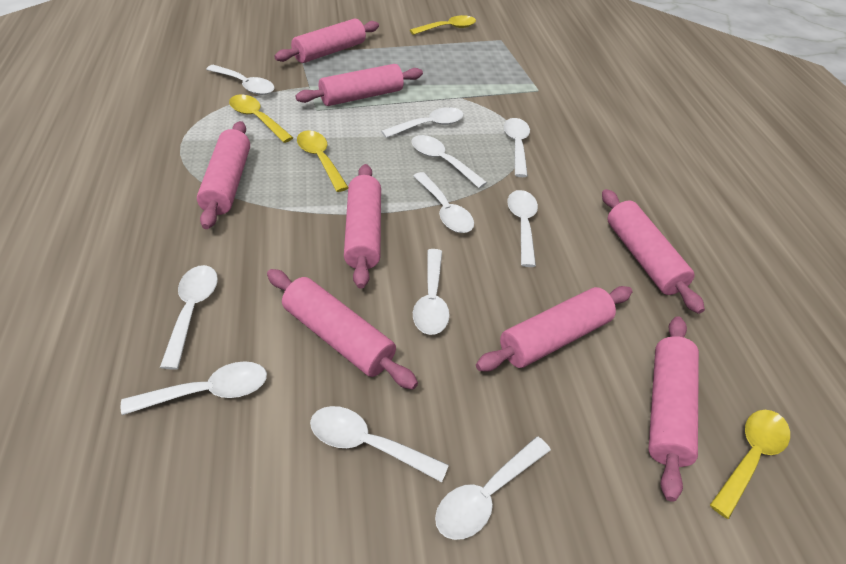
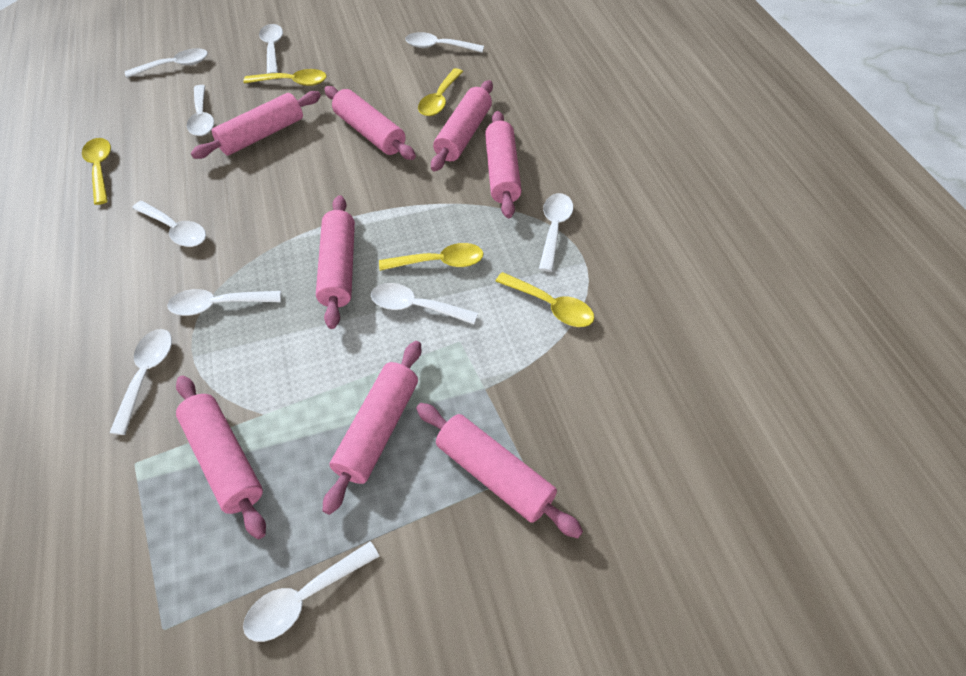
white spoon: [121,361,267,415] [160,265,218,370] [206,65,275,95] [310,406,449,482] [381,107,464,138] [411,135,487,188] [413,249,450,335] [414,172,474,233] [435,436,551,540] [504,118,530,177] [507,190,538,267] = 11 -> [109,329,172,435] [125,48,208,78] [132,201,206,247] [167,289,281,316] [187,85,214,136] [243,541,379,642] [259,24,283,74] [371,283,478,324] [405,32,484,53] [539,193,573,272] = 10
yellow spoon: [229,94,293,143] [297,130,348,192] [410,15,476,35] [710,410,790,519] = 4 -> [82,138,111,205] [243,69,327,86] [379,243,484,271] [418,68,463,116] [495,272,594,327] = 5

